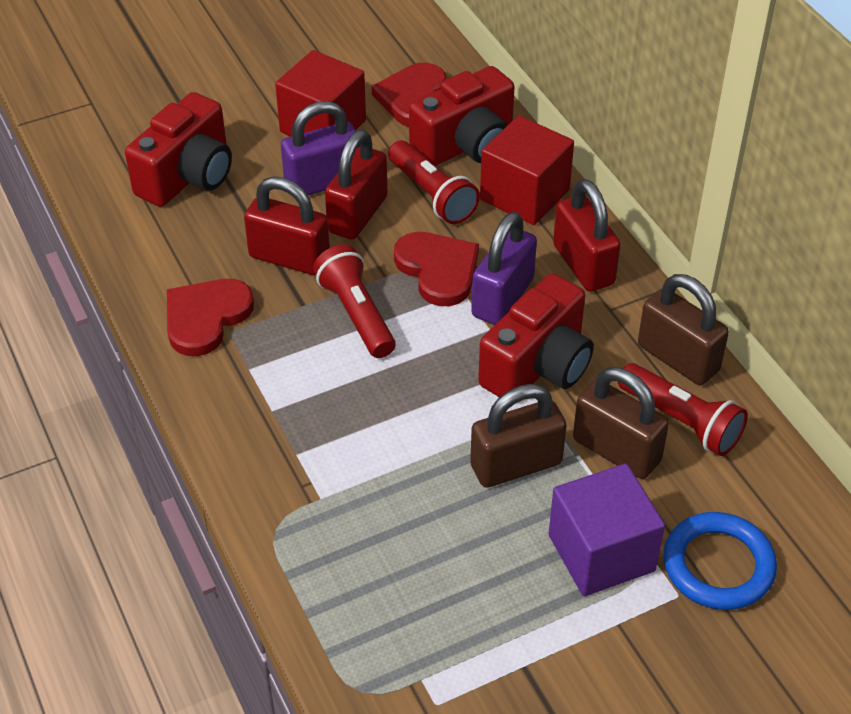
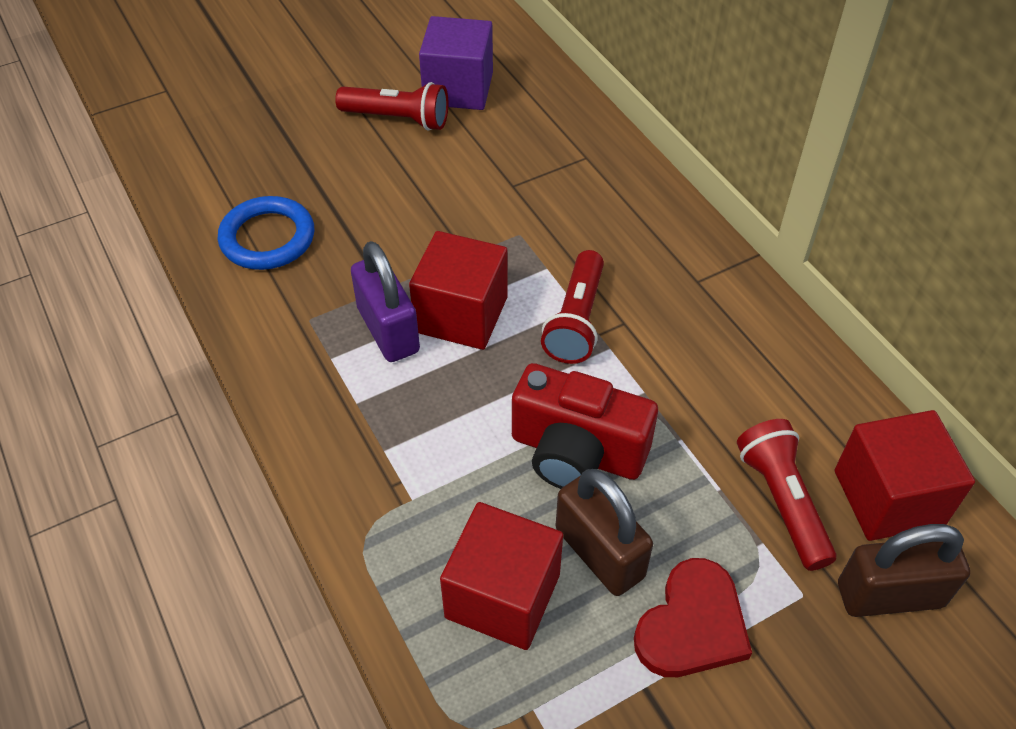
brown padlock: [470,384,567,488] [573,367,669,479] [638,274,729,385] = 3 -> [556,469,653,596] [838,524,970,617] = 2
purple padlock: [281,101,360,195] [471,212,537,325] = 2 -> [351,241,420,362] = 1
red camera: [125,92,232,207] [409,66,515,166] [478,273,594,397] = 3 -> [512,363,658,489] = 1
red cube: [275,50,366,137] [480,116,574,225] = 2 -> [409,231,507,350] [440,502,563,650] [835,410,975,541] = 3
red heart: [167,279,254,356] [371,63,447,127] [394,232,479,306] = 3 -> [634,558,752,677] = 1
red padlock: [244,176,330,275] [325,130,388,240] [553,179,621,292] = 3 -> none = 0

